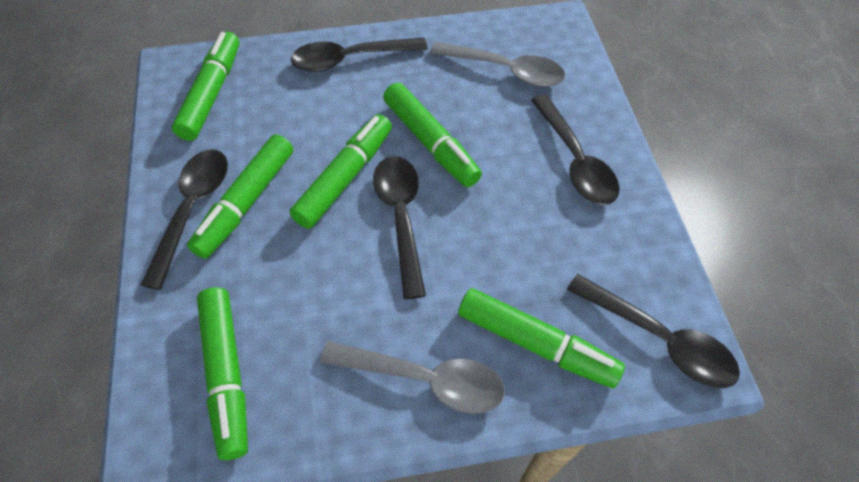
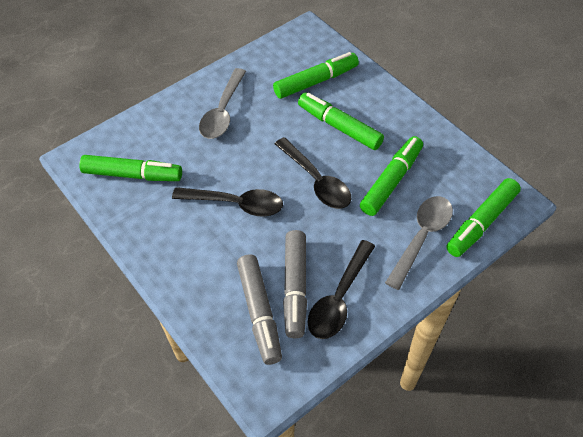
black spoon: [141,150,228,290] [291,38,428,72] [373,156,426,299] [531,94,620,205] [567,274,740,388] = 5 -> [172,187,283,217] [275,137,351,209] [308,240,375,339] = 3
green marker: [172,31,239,141] [187,134,293,259] [197,287,248,460] [290,114,392,229] [383,83,482,187] [458,288,625,388] = 6 -> [79,155,182,181] [273,52,359,99] [298,93,384,150] [360,136,423,216] [446,178,521,257] = 5
grey marker: none = 0 -> [237,254,282,365] [283,230,307,338] = 2

